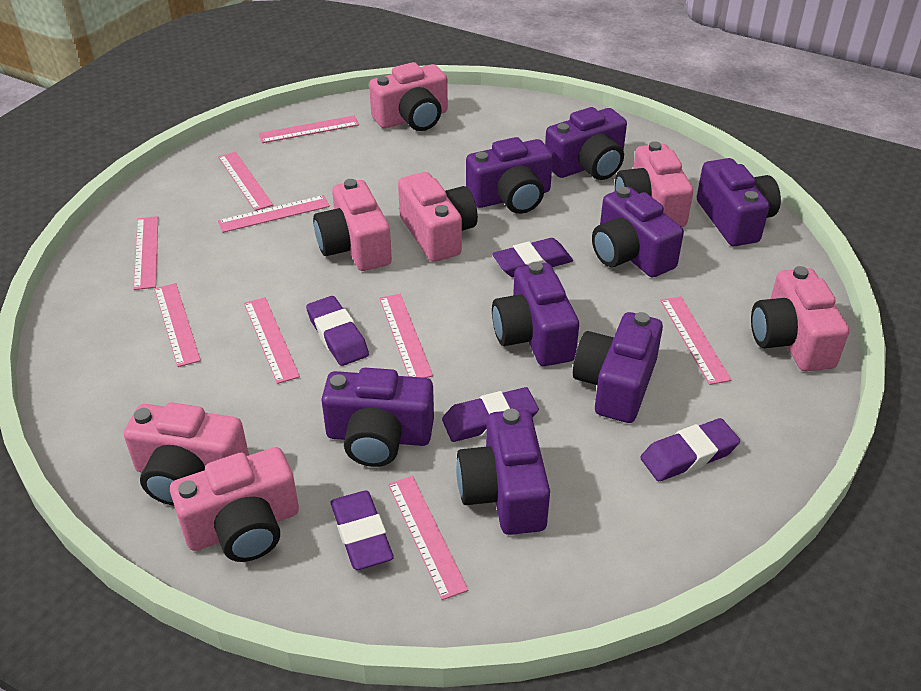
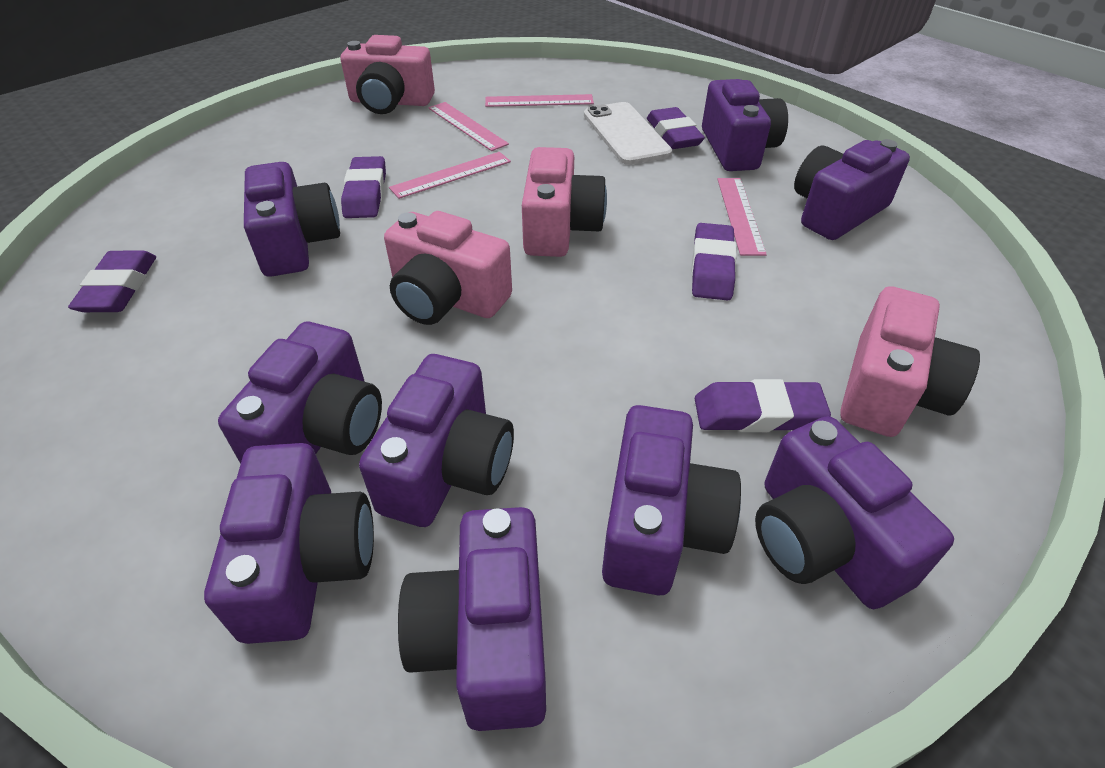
pink camera: [124,402,249,506] [170,447,299,562] [313,179,392,271] [369,62,448,131] [398,172,478,262] [615,141,693,227] [751,266,849,372] = 7 -> [341,35,435,114] [384,211,512,325] [522,147,607,257] [840,286,980,437] = 4
pink ruler: [134,216,158,290] [154,283,201,367] [218,152,273,211] [218,195,330,233] [244,297,300,384] [258,116,359,143] [379,294,433,378] [388,476,468,600] [660,296,732,385] = 9 -> [389,152,511,199] [428,102,509,151] [485,94,594,107] [717,178,767,256] = 4
purple camera: [321,368,434,467] [456,409,550,535] [466,137,553,214] [492,262,579,366] [545,107,627,180] [573,312,663,423] [592,187,684,278] [697,158,781,246] = 8 -> [204,443,374,644] [218,322,382,464] [244,162,340,277] [359,354,514,527] [398,507,546,731] [602,405,741,595] [702,79,788,171] [755,416,954,609] [794,139,910,240] = 9
white phone: none = 0 -> [584,102,672,165] = 1

